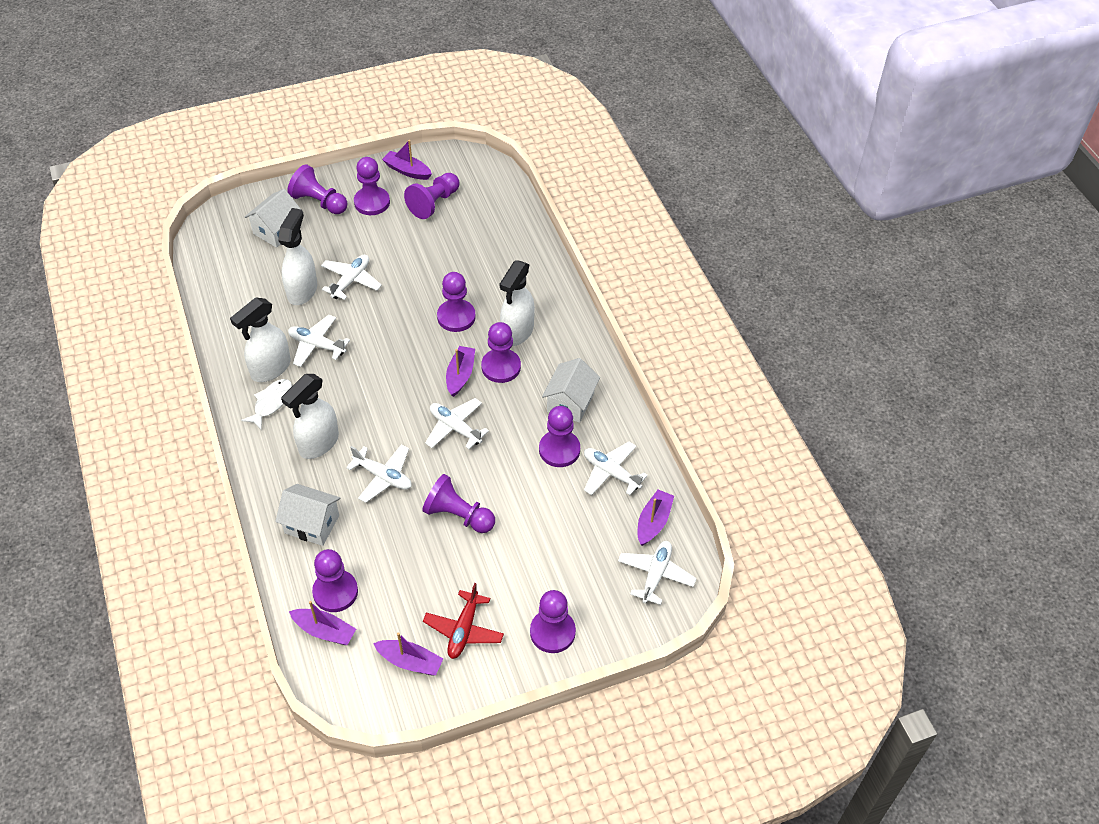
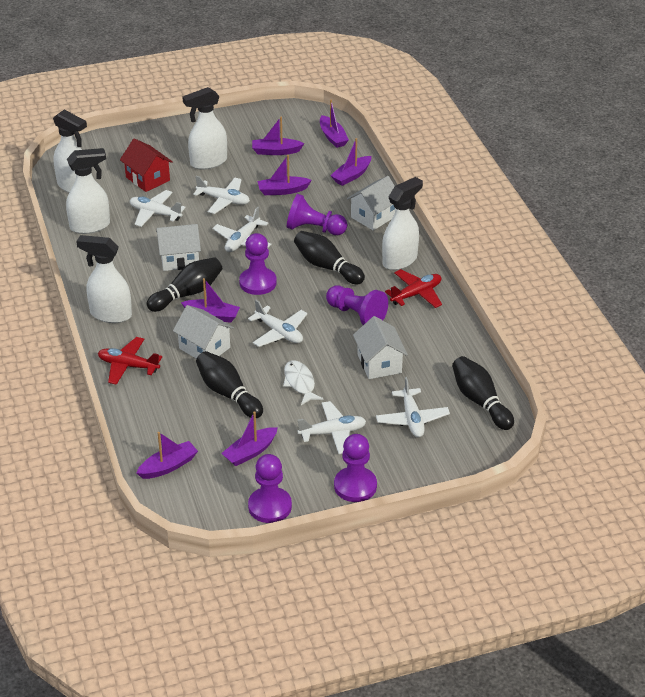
black bowling pin: none = 0 -> [147,257,222,312] [196,351,263,418] [294,231,365,285] [452,356,514,430] = 4
purple boat: [289,601,356,645] [373,633,443,676] [382,140,432,180] [446,346,475,397] [638,490,674,546] = 5 -> [136,432,198,479] [181,278,240,323] [221,411,278,466] [252,117,304,155] [258,155,312,195] [320,100,349,148] [330,138,371,186] = 7
purple pawn: [287,164,347,214] [312,549,358,612] [354,157,390,215] [404,173,459,219] [422,474,495,533] [437,272,476,332] [481,322,521,383] [530,590,576,653] [539,406,580,467] = 9 -> [239,233,277,295] [248,454,292,523] [287,194,347,235] [326,286,388,325] [334,434,377,502] = 5
red house: none = 0 -> [120,138,173,192] = 1
red plane: [423,583,504,659] = 1 -> [98,337,162,385] [385,269,442,308] = 2
white house: [245,189,301,248] [275,484,340,546] [542,358,600,423] = 3 -> [156,224,201,271] [173,305,234,359] [347,176,396,231] [353,316,408,379] = 4
white spray bottle: [230,297,291,382] [278,208,317,305] [281,374,339,459] [500,260,535,346] = 4 -> [53,109,87,193] [66,148,110,234] [76,235,132,323] [182,87,227,170] [382,177,423,270] = 5

